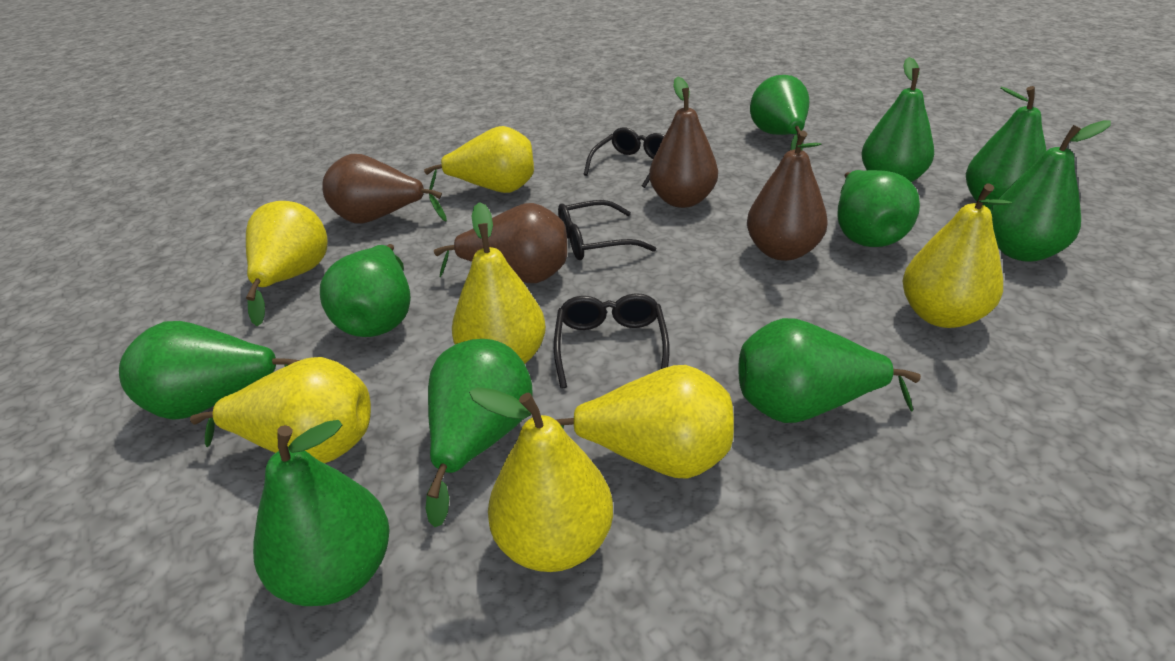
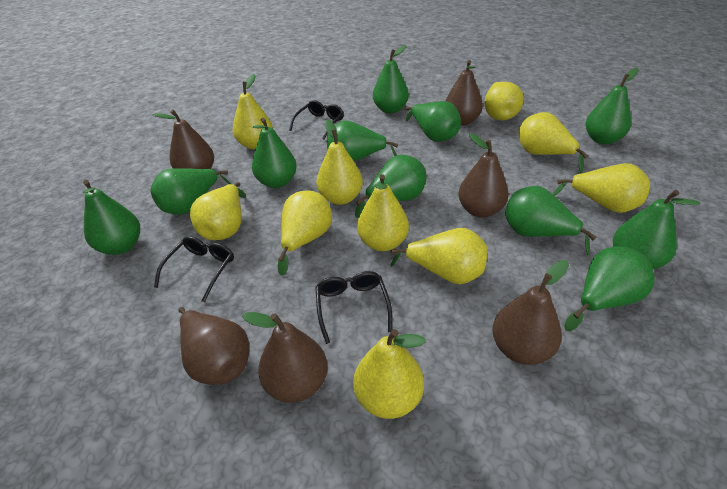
brown pear: [322,154,447,224] [434,203,567,283] [649,77,718,208] [747,131,828,261] = 4 -> [153,110,214,169] [178,307,249,385] [242,312,328,403] [445,60,483,125] [458,133,509,218] [492,260,569,365] = 6
green pear: [119,321,300,420] [253,420,390,606] [320,244,411,337] [426,339,533,527] [738,318,921,423] [750,75,809,151] [838,170,920,247] [862,57,934,182] [966,86,1046,210] [990,121,1111,262] = 10 -> [83,180,140,255] [150,168,231,215] [252,118,297,188] [327,120,398,161] [355,155,426,218] [373,45,409,114] [406,101,461,142] [505,186,596,255] [564,246,655,331] [586,68,639,144] [613,190,700,270] = 11
yellow pear: [190,357,371,463] [246,201,327,326] [424,126,534,193] [452,202,546,364] [469,387,613,572] [556,365,734,479] [903,183,1012,328] = 7 -> [190,182,246,240] [233,74,273,149] [277,191,332,276] [316,120,363,205] [353,329,426,419] [357,174,409,251] [391,228,487,284] [484,82,524,121] [518,112,588,173] [553,163,650,213] = 10

